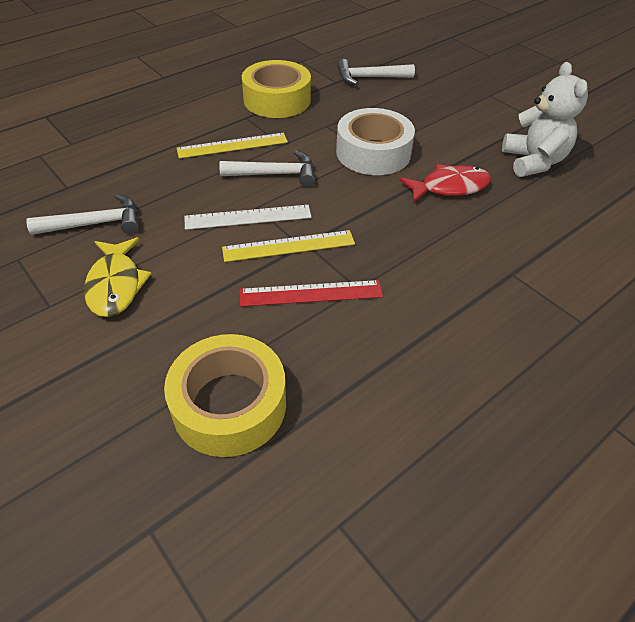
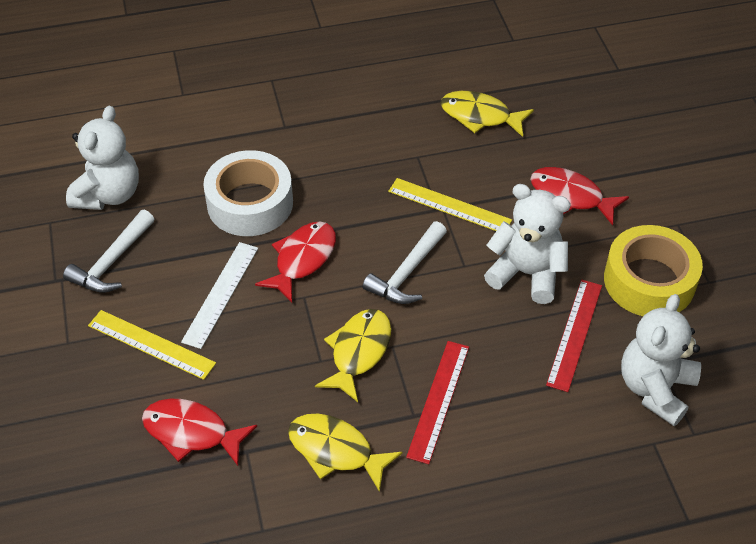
red fish: [399,164,491,203] = 1 -> [142,399,257,466] [255,221,336,302] [530,167,629,225] = 3
red ruler: [240,280,383,307] = 1 -> [406,341,469,464] [546,280,602,392] = 2
white hammer: [26,194,139,235] [219,150,315,187] [337,59,415,85] = 3 -> [63,210,154,293] [362,221,447,304] = 2
white teddy bear: [502,62,588,177] = 1 -> [66,106,139,210] [484,184,571,304] [621,294,701,426] = 3
yellow fish: [84,237,152,317] = 1 -> [288,414,403,492] [315,309,391,402] [441,91,534,137] = 3
yellow tape: [164,334,286,457] [242,60,311,118] = 2 -> [604,225,703,316] = 1

